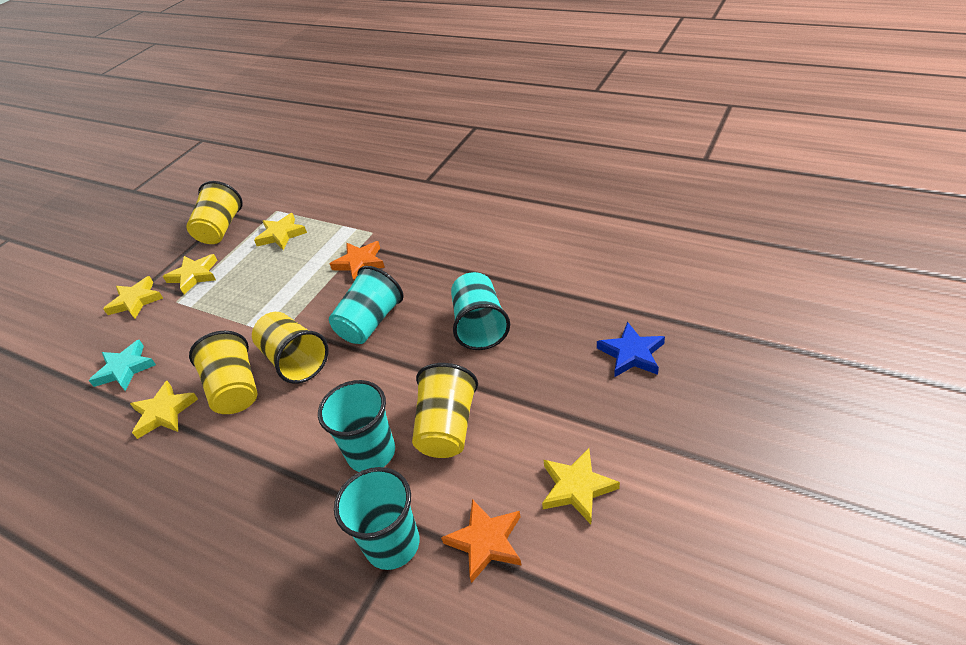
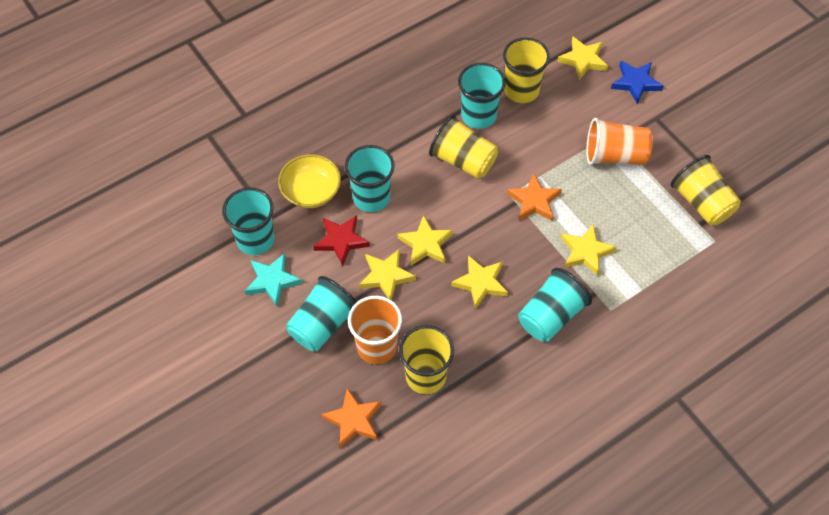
orange cup: none = 0 -> [348,296,402,364] [586,118,653,165] = 2
red star: none = 0 -> [313,215,370,266] = 1
turquoise cup: [318,380,395,472] [329,266,404,344] [334,467,419,570] [451,272,510,350] = 4 -> [222,187,275,255] [286,276,357,351] [345,145,395,212] [458,63,506,129] [518,268,592,342] = 5
yellow bowl: none = 0 -> [278,154,341,208] = 1

